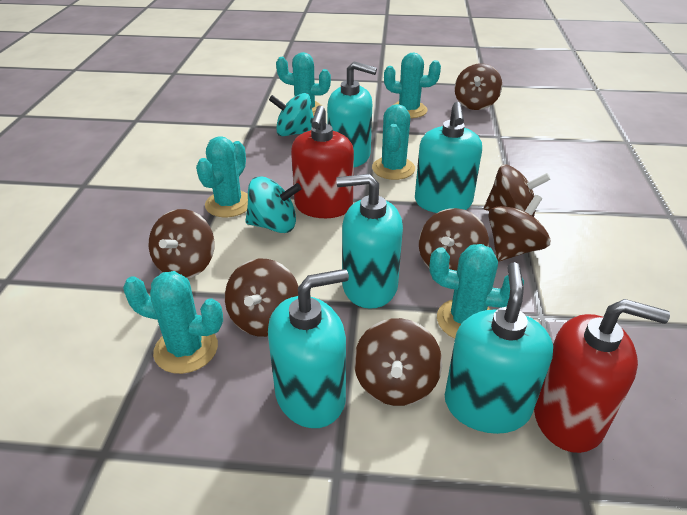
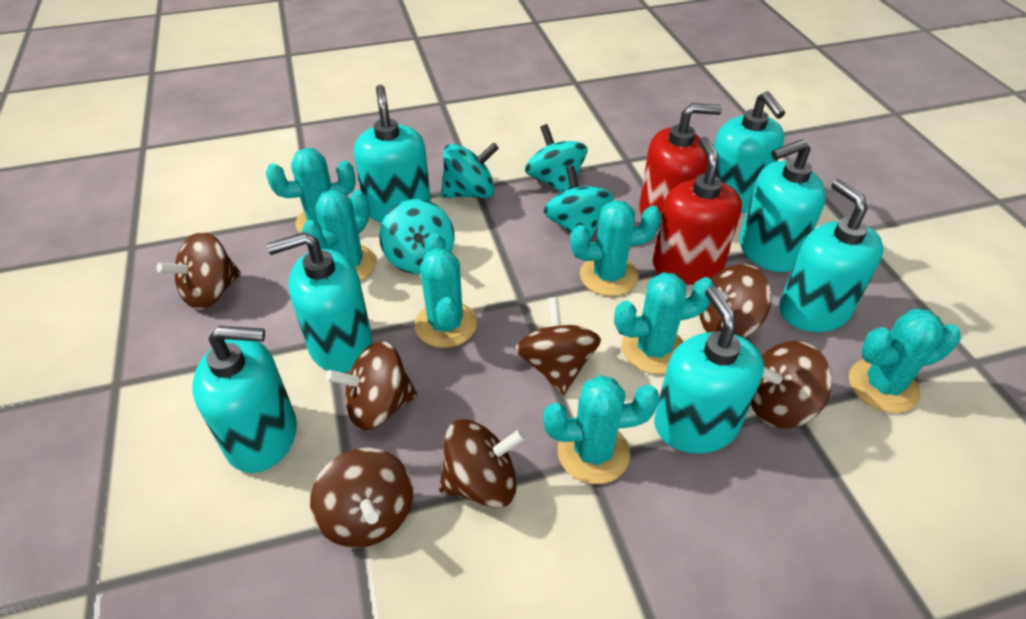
turquoise cactus: [123,271,223,374] [196,137,248,217] [276,52,331,116] [372,104,415,180] [384,53,441,118] [430,244,524,339] = 6 -> [266,148,356,233] [301,190,377,281] [415,233,477,348] [543,375,660,484] [570,200,662,296] [614,272,714,374] [849,309,961,413] = 7
turquoise soap dispenser: [268,269,349,428] [327,61,377,167] [336,174,403,309] [415,102,482,213] [445,262,553,434] = 5 -> [192,326,297,473] [266,232,372,372] [354,85,431,223] [654,287,764,454] [714,91,785,213] [739,139,826,272] [779,179,883,332] = 7
turquoise spinning top: [245,176,302,233] [269,93,314,136] = 2 -> [379,199,454,274] [441,142,499,198] [525,124,588,192] [543,166,613,242] = 4

